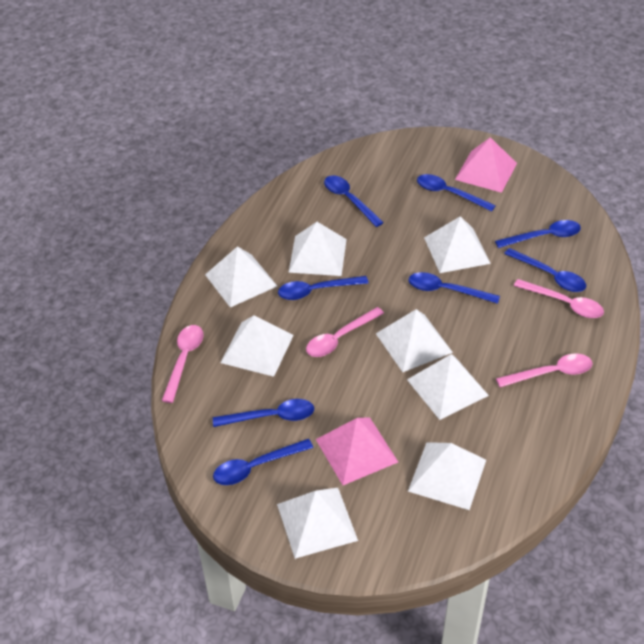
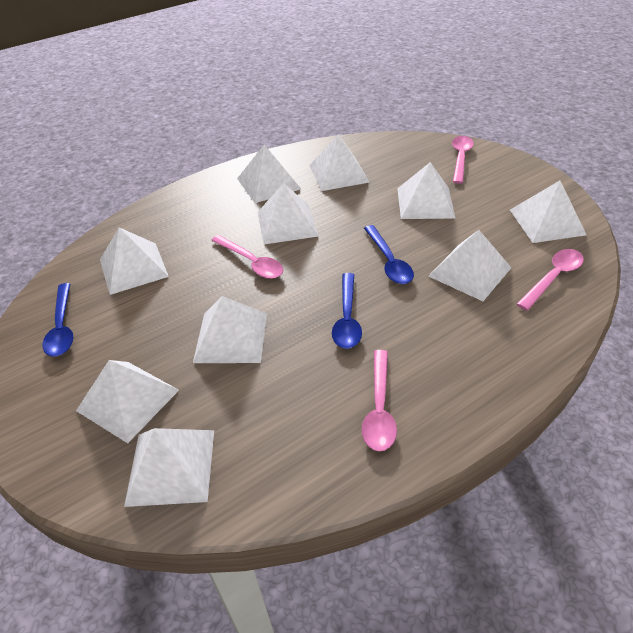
blue spoon: [213,399,314,427] [213,439,313,485] [278,276,369,300] [324,176,384,227] [409,272,500,304] [417,174,496,212] [495,220,581,248] [504,248,586,292] = 8 -> [42,283,73,357] [332,273,362,349] [364,225,414,284] = 3
pink pyramid: [316,417,398,485] [455,137,517,193] = 2 -> none = 0
white pyramid: [205,246,277,307] [220,315,294,377] [277,488,358,559] [288,222,347,276] [376,309,453,372] [407,354,489,420] [408,442,486,510] [424,216,491,273] = 8 -> [76,360,179,443] [100,227,169,295] [124,428,214,507] [193,296,267,363] [237,144,301,203] [257,183,318,244] [309,134,370,191] [397,162,455,219] [428,230,511,301] [510,181,586,243] = 10

